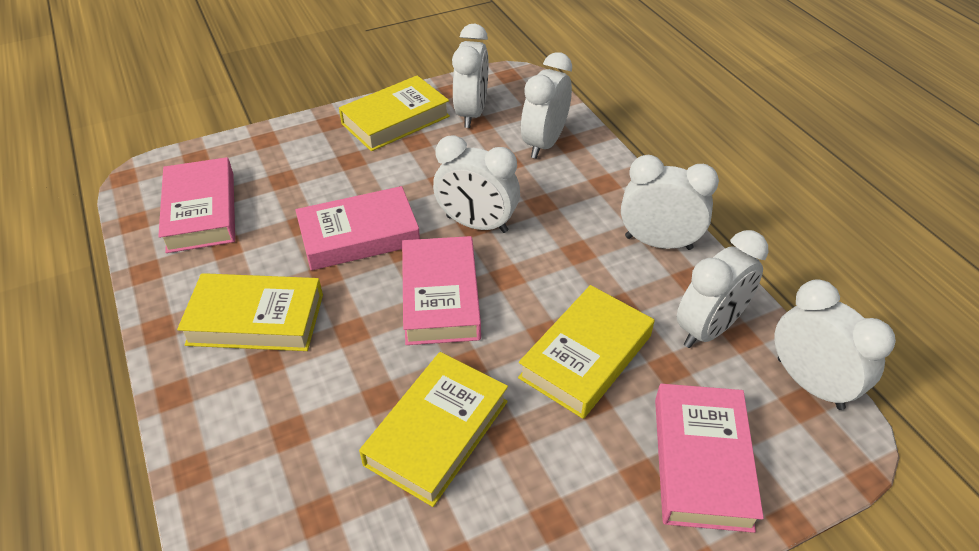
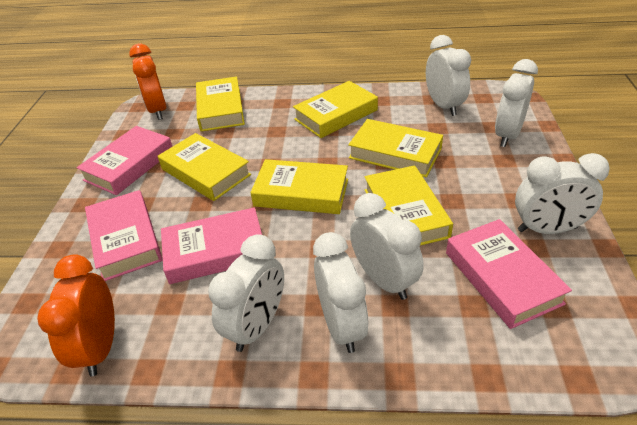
orange clock: none = 0 -> [37,254,115,377] [129,43,166,120] = 2
yellow book: [177,273,323,351] [339,76,450,151] [359,352,508,507] [518,285,654,419] = 4 -> [158,133,251,201] [196,76,245,132] [250,159,348,214] [293,81,378,138] [348,119,443,177] [365,165,453,245] = 6

